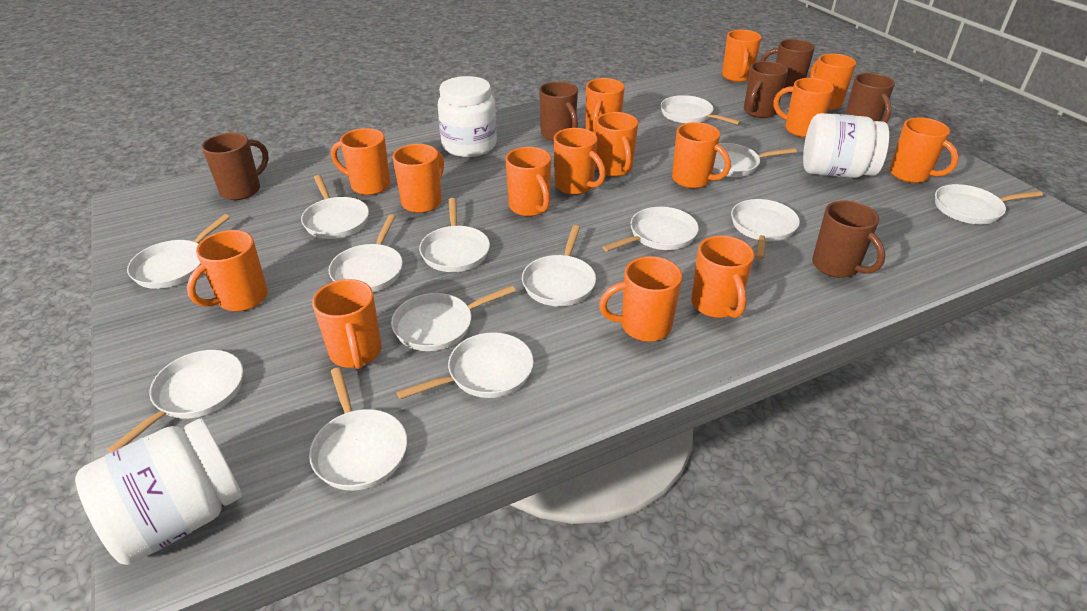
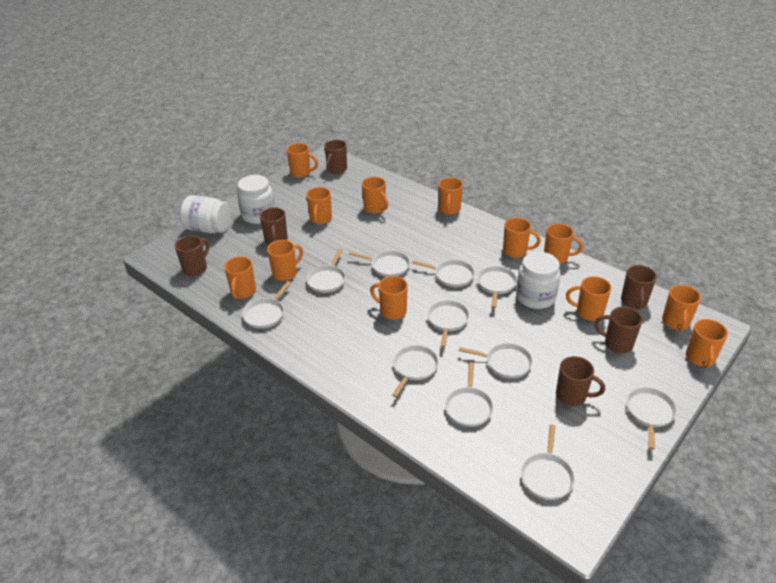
orange mug: [187,230,268,311] [312,279,382,369] [331,128,390,195] [392,144,444,213] [505,147,551,216] [554,128,606,195] [586,78,625,134] [595,112,638,177] [599,256,682,342] [672,122,731,188] [691,235,754,318] [722,30,762,82] [774,78,834,137] [810,54,856,110] [890,117,959,183] = 15 -> [224,256,256,299] [267,240,303,281] [286,143,318,178] [306,187,332,225] [362,177,388,214] [370,276,408,320] [439,178,463,215] [503,218,541,258] [544,223,583,264] [566,276,612,321] [662,285,701,331] [686,319,728,368] = 12
white pan: [107,350,243,453] [127,214,230,289] [301,175,369,239] [309,367,407,490] [329,214,403,292] [391,285,515,351] [397,332,534,399] [419,198,490,272] [522,225,596,306] [602,207,699,252] [661,95,741,125] [712,143,797,177] [731,199,800,260] [935,184,1043,224] = 14 -> [242,281,291,329] [306,248,346,293] [349,251,410,277] [392,345,439,397] [412,260,475,287] [427,300,469,348] [445,362,494,427] [459,343,533,378] [477,266,517,308] [521,424,575,500] [626,387,677,450] = 11

